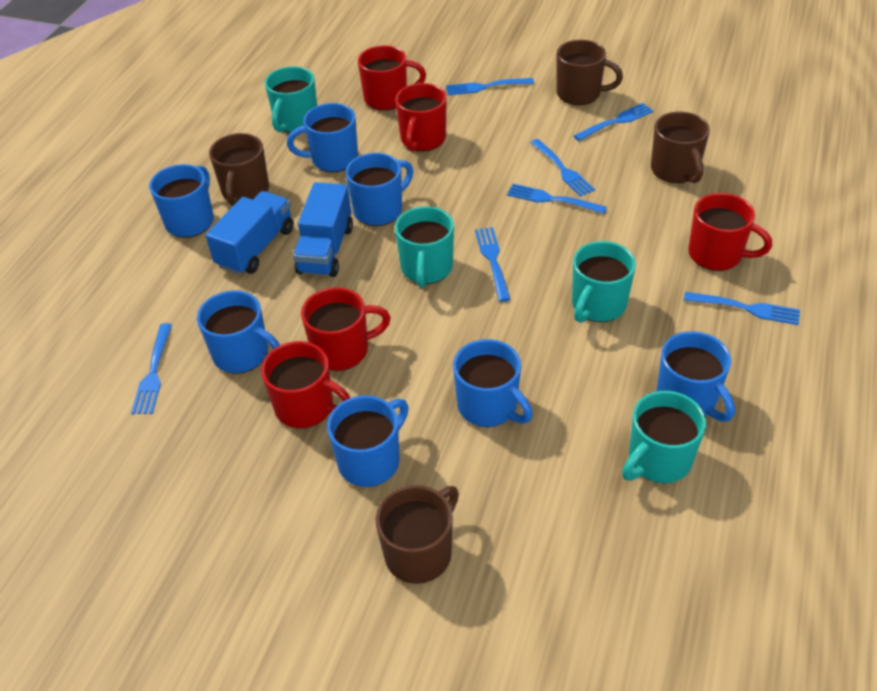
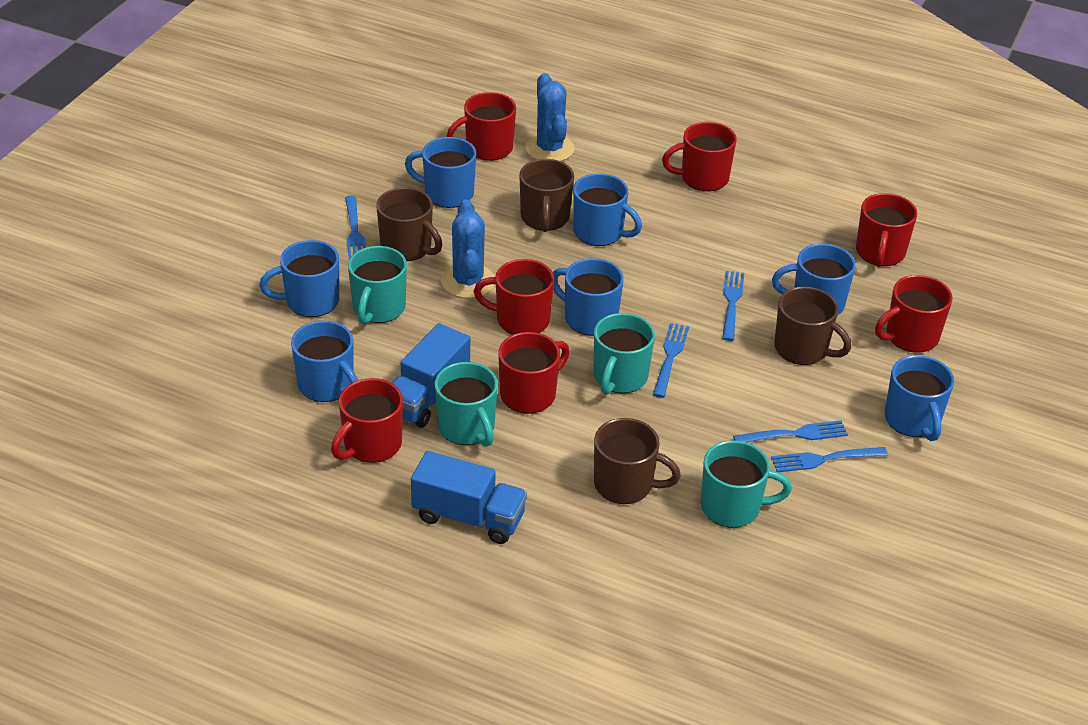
blue cactus: none = 0 -> [441,200,495,298] [525,73,575,161] = 2
blue fork: [131,323,172,414] [446,78,534,95] [475,227,510,302] [507,184,607,214] [530,139,595,197] [573,103,654,141] [684,292,800,325] = 7 -> [345,196,366,259] [653,323,689,398] [722,271,744,341] [733,420,848,443] [771,447,888,472] = 5
red mug: [261,341,350,428] [301,287,391,371] [358,45,426,111] [395,83,447,151] [688,193,772,271] = 5 -> [331,378,403,463] [447,92,516,161] [473,259,554,335] [498,332,570,414] [662,122,737,191] [856,193,917,267] [875,275,953,353] = 7

